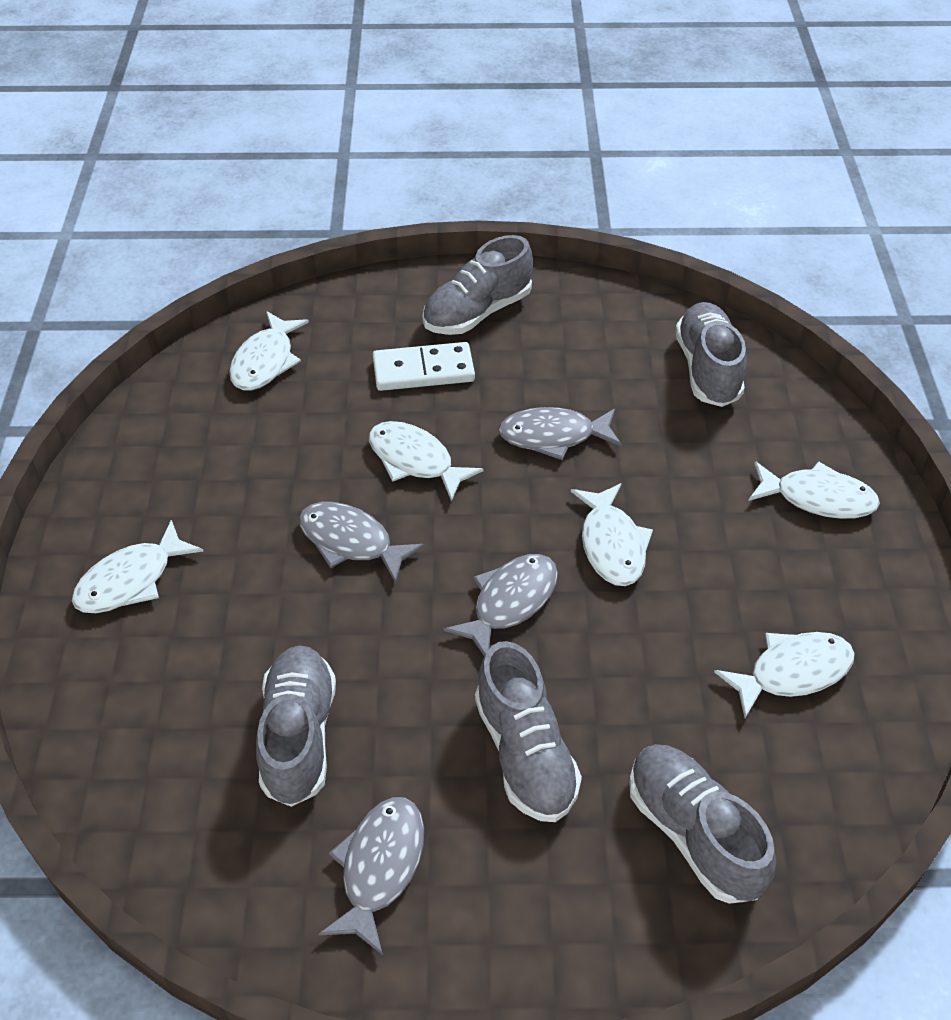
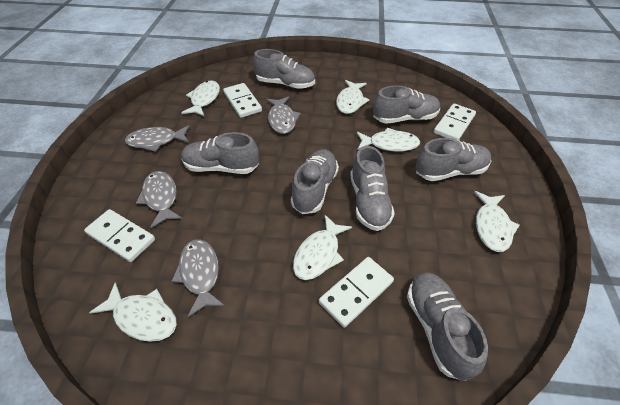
grey shoe: [256,645,336,807] [422,235,533,335] [475,641,582,822] [629,744,776,904] [675,302,747,407] = 5 -> [181,132,259,174] [253,49,315,89] [291,149,339,214] [350,146,395,231] [373,86,440,124] [407,272,488,381] [416,138,491,181] = 7
white domino: [373,342,475,391] = 1 -> [84,209,155,262] [223,83,262,118] [319,257,394,328] [433,103,476,140] = 4

